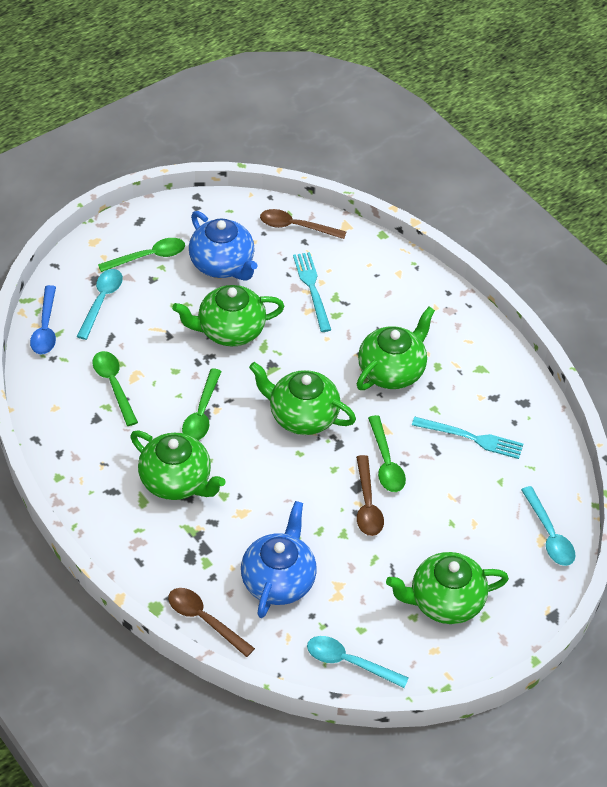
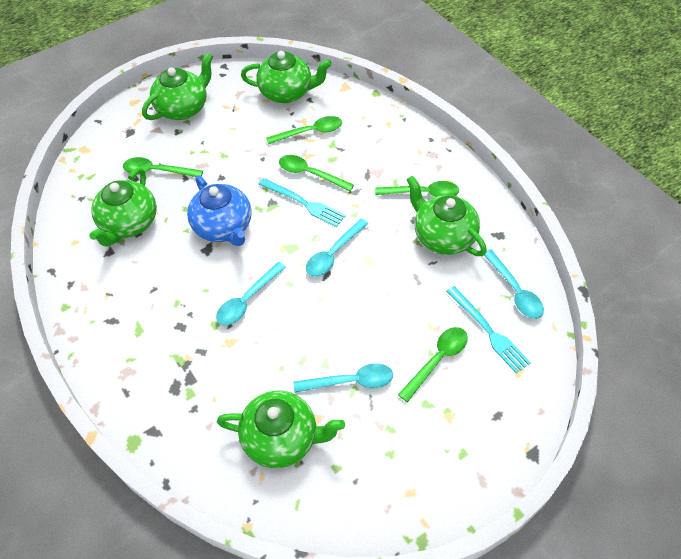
blue spoon: [30,285,56,354] = 1 -> none = 0
blue teapot: [189,211,258,281] [241,501,317,618] = 2 -> [187,175,252,246] = 1
brown spoon: [168,588,255,657] [260,209,346,239] [356,455,384,536] = 3 -> none = 0
green spoon: [93,351,138,426] [98,238,185,272] [182,368,222,440] [368,415,406,492] = 4 -> [123,157,203,177] [266,116,342,144] [279,155,354,192] [375,181,459,197] [398,327,468,402] = 5
turquoise spoon: [76,269,123,340] [307,636,409,688] [521,486,575,566] = 3 -> [216,262,286,325] [294,363,393,393] [306,219,368,277] [484,249,544,319] = 4

